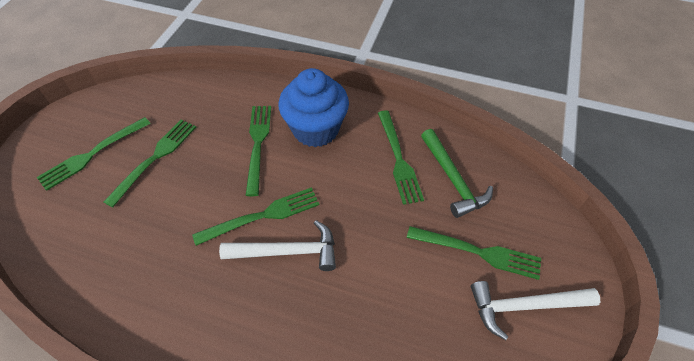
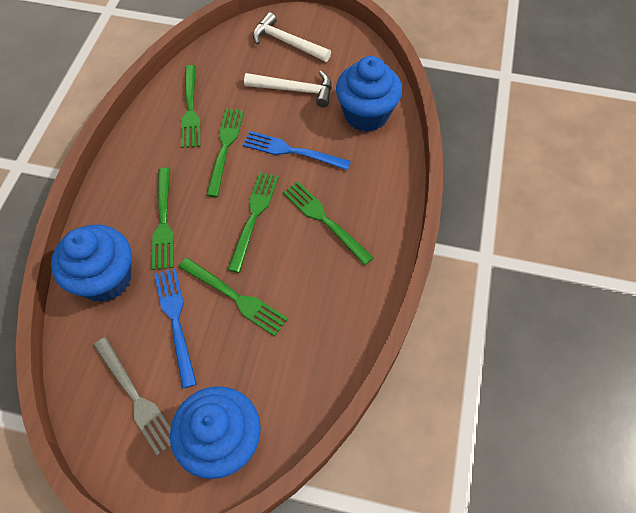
blue cupcake: [278,68,349,147] = 1 -> [51,224,131,302] [170,386,261,479] [336,56,402,132] = 3
blue fork: none = 0 -> [154,268,197,389] [243,131,351,170] = 2
green hammer: [421,129,493,218] = 1 -> none = 0
grey fork: none = 0 -> [94,337,171,456] = 1

